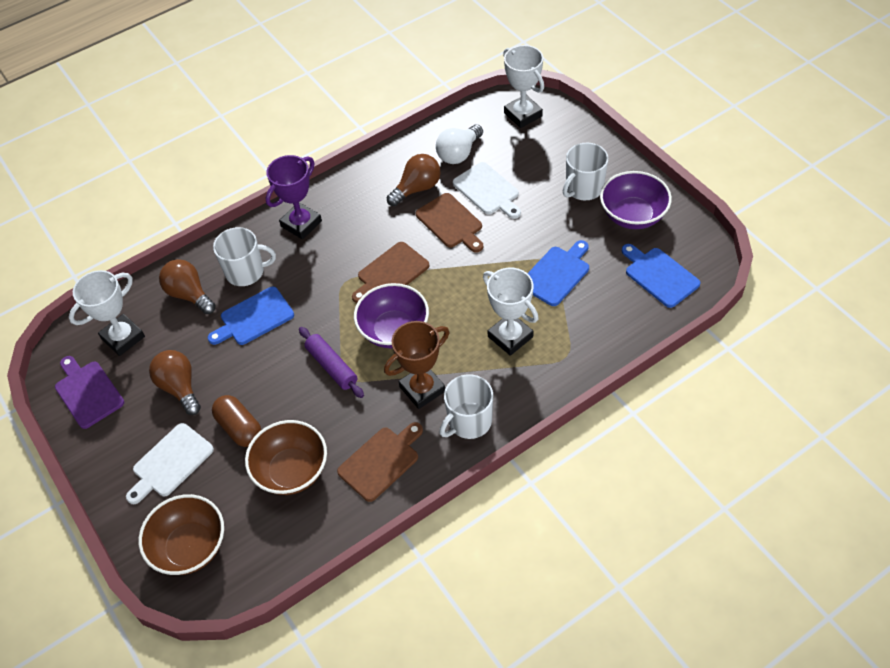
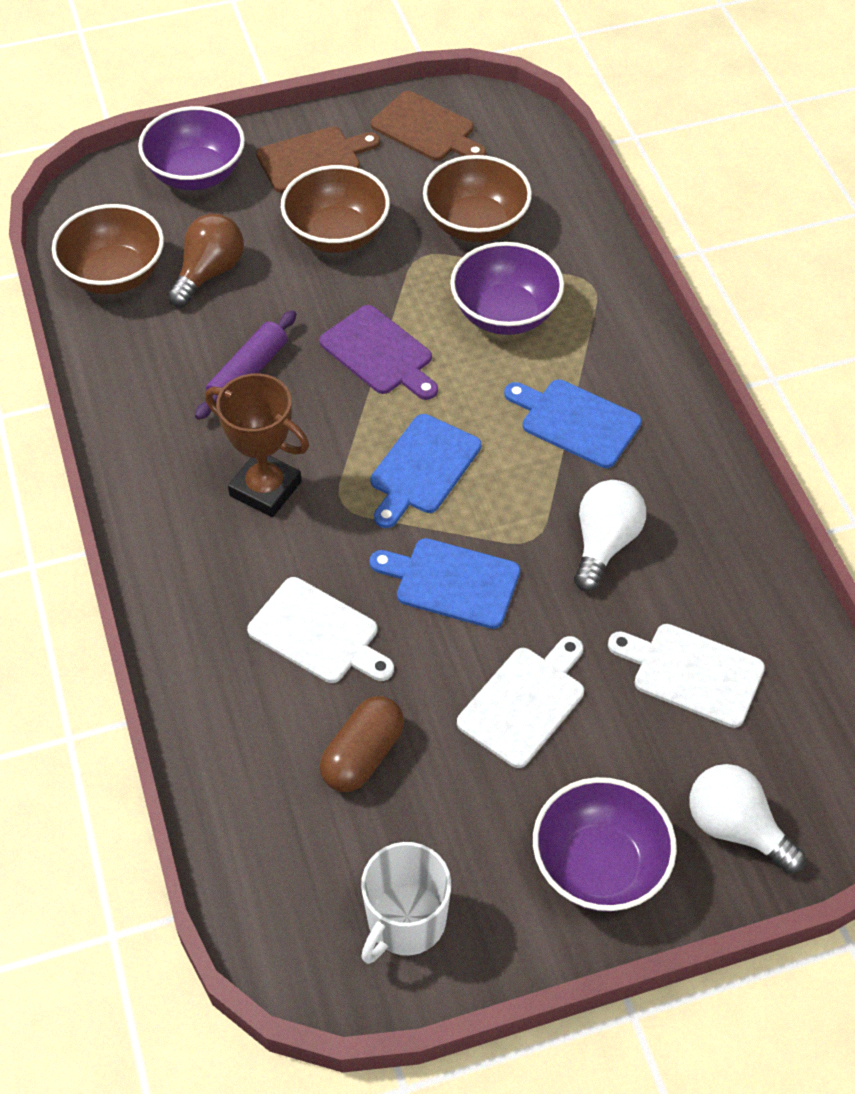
brown bowl: [139,494,224,575] [245,420,327,495] = 2 -> [52,204,164,294] [281,165,390,253] [423,155,532,242] = 3
brown cutting board: [337,422,423,502] [352,242,430,303] [416,193,483,253] = 3 -> [256,127,380,193] [371,91,486,161] = 2
brown light bulb: [149,350,201,415] [159,259,216,314] [387,154,441,206] = 3 -> [167,214,244,307] = 1
purple bowl: [354,283,429,348] [600,171,672,229] = 2 -> [138,106,245,190] [450,242,564,335] [533,777,677,912] = 3
purple trophy: [265,155,322,239] = 1 -> none = 0
white cutting board: [126,423,214,504] [453,162,521,219] = 2 -> [247,577,394,683] [457,636,584,768] [608,624,765,728] = 3
white light bulb: [436,124,483,164] = 1 -> [574,480,646,592] [689,764,806,874] = 2
white mug: [213,227,276,286] [439,374,493,439] [563,143,609,200] = 3 -> [361,842,451,964] = 1
white trophy: [69,270,145,356] [483,268,539,356] [503,45,544,128] = 3 -> none = 0

